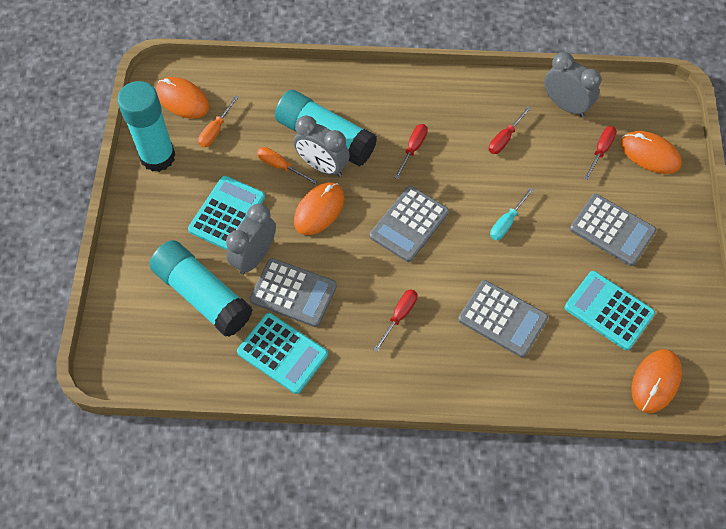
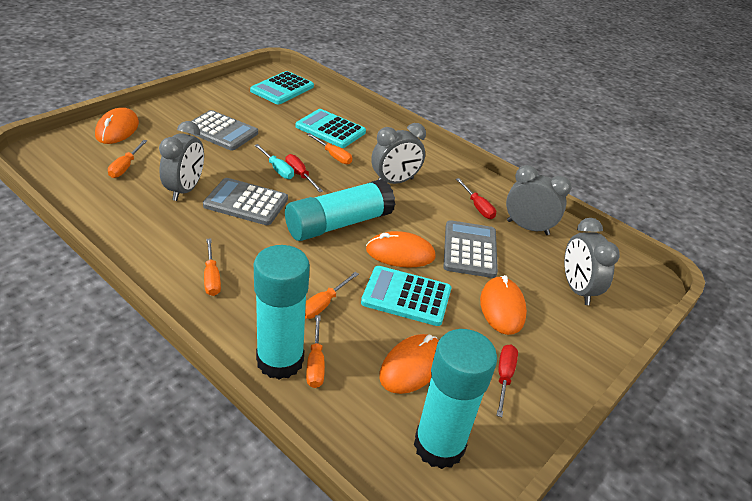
grey calculator: [250,258,337,327] [370,186,449,262] [458,280,548,358] [570,194,656,266] = 4 -> [190,110,258,150] [203,178,288,225] [443,220,498,278] = 3
grey clock: [226,204,276,275] [294,115,350,177] [544,52,601,117] = 3 -> [159,121,204,201] [371,123,426,184] [506,165,571,235] [564,218,620,305] = 4
orange screwdriver: [198,95,239,147] [257,147,317,184] = 2 -> [108,140,147,178] [204,238,221,296] [305,272,359,319] [306,315,325,388] [307,133,352,164] = 5
red screwdriver: [373,289,417,352] [394,124,428,179] [489,106,531,154] [584,126,617,180] = 4 -> [285,154,323,192] [456,178,496,219] [496,344,518,417] = 3

